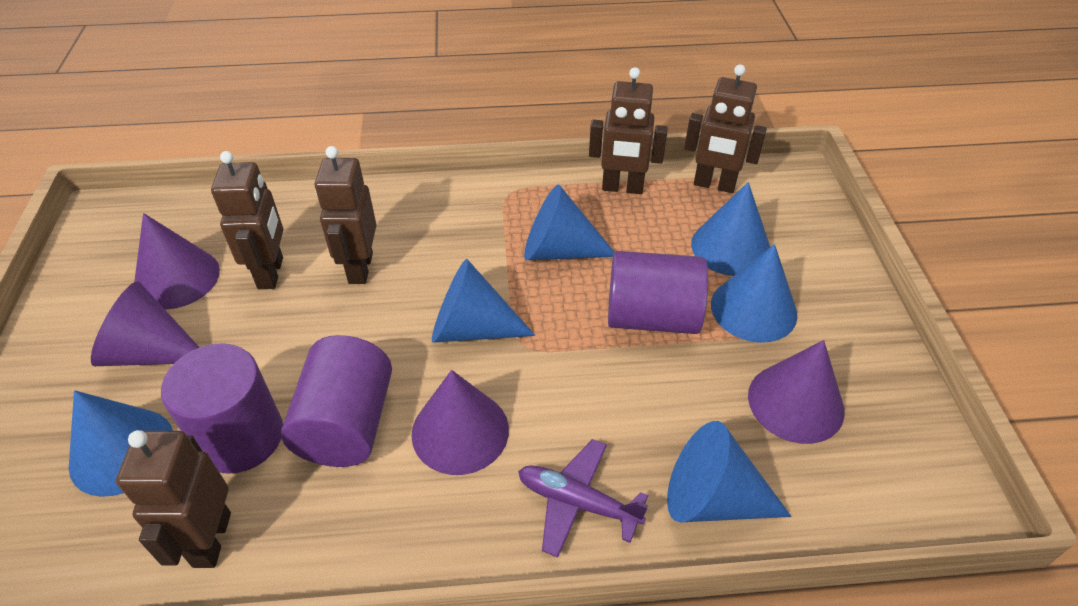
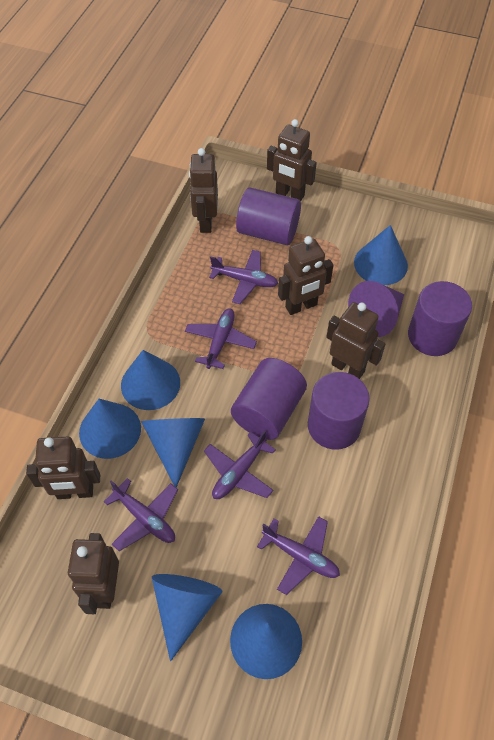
brown robot: [116,430,231,568] [211,151,283,289] [315,146,376,284] [589,67,668,194] [684,64,767,193] = 5 -> [26,437,100,499] [68,533,119,614] [189,148,218,233] [267,119,317,201] [278,236,333,315] [326,302,385,379] = 6
purple cone: [91,282,200,366] [134,213,220,309] [411,370,509,475] [748,340,845,444] = 4 -> [348,281,404,337] = 1
purple cylinder: [161,343,283,474] [281,335,392,467] [608,251,708,334] = 3 -> [231,358,307,440] [236,187,301,245] [308,372,370,450] [408,281,472,356] = 4
purple plane: [518,439,648,558] = 1 -> [104,478,178,551] [185,308,257,369] [204,430,276,499] [209,250,278,304] [257,516,340,595] = 5

